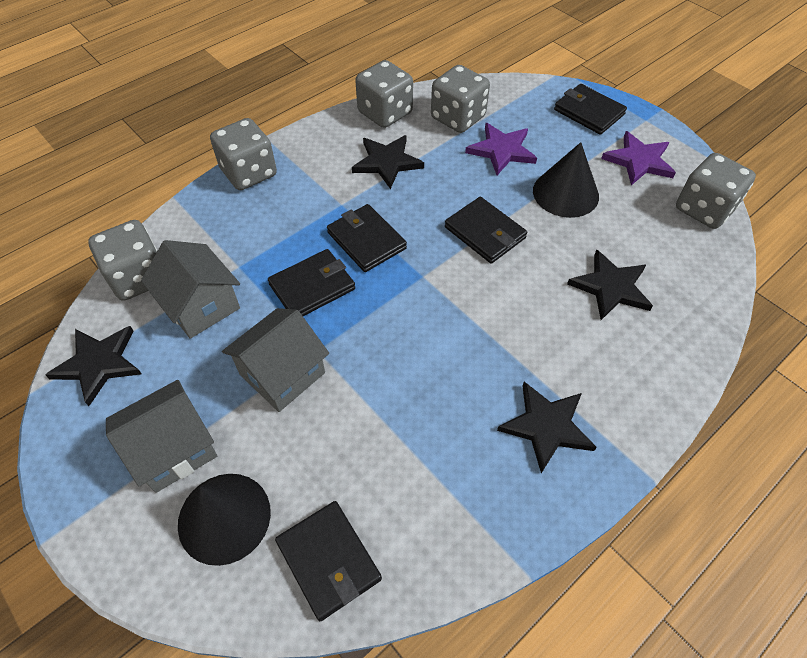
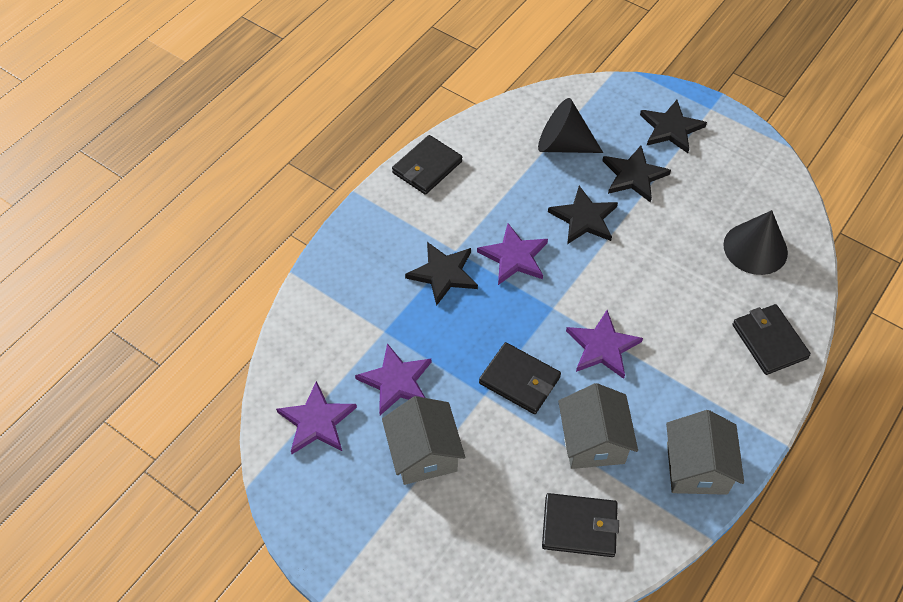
black wallet: [268,249,355,316] [275,501,382,621] [327,204,407,272] [445,197,527,264] [554,84,627,135] = 5 -> [392,135,462,195] [479,342,561,414] [542,493,619,557] [732,304,811,375] = 4
grey dice: [88,220,157,301] [210,118,277,190] [355,60,413,128] [431,65,490,133] [676,153,756,229] = 5 -> none = 0
purple star: [465,123,537,175] [601,131,676,185] = 2 -> [276,381,357,454] [355,343,431,415] [477,223,548,285] [566,310,643,379] = 4

